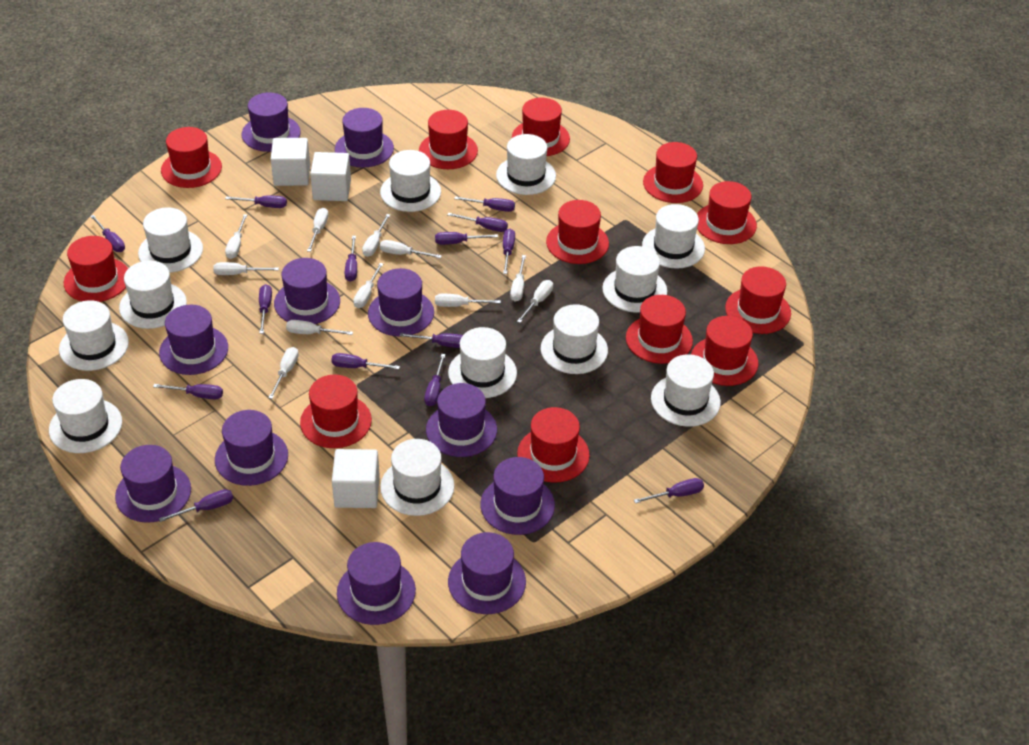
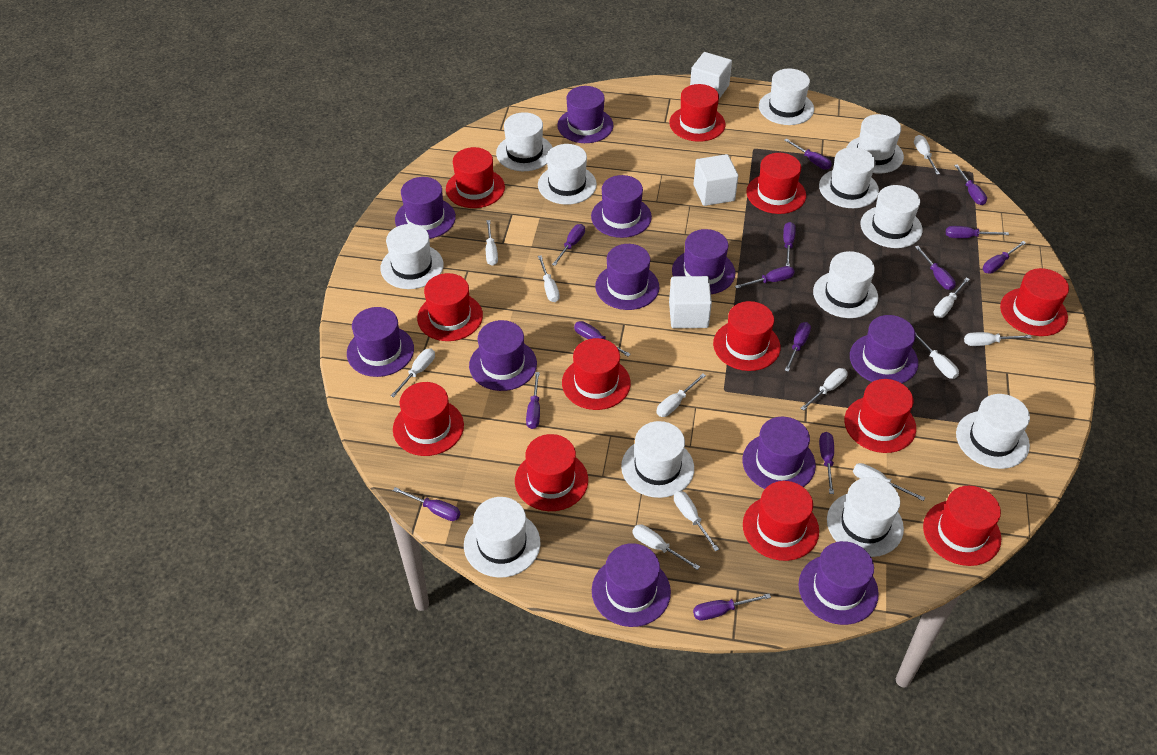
white screwdriver: [213,262,279,275] [225,214,247,259] [268,347,299,399] [286,320,353,335] [307,208,328,252] [353,263,383,308] [362,214,390,257] [379,240,442,258] [435,294,501,307] [510,255,526,302] [517,280,553,323] = 11 -> [390,349,435,398] [486,220,498,266] [538,255,560,302] [632,524,700,570] [656,373,706,417] [674,491,719,551] [800,368,848,411] [853,463,925,501] [914,135,940,175] [915,332,959,379] [933,277,970,318] [964,332,1032,346] = 12

